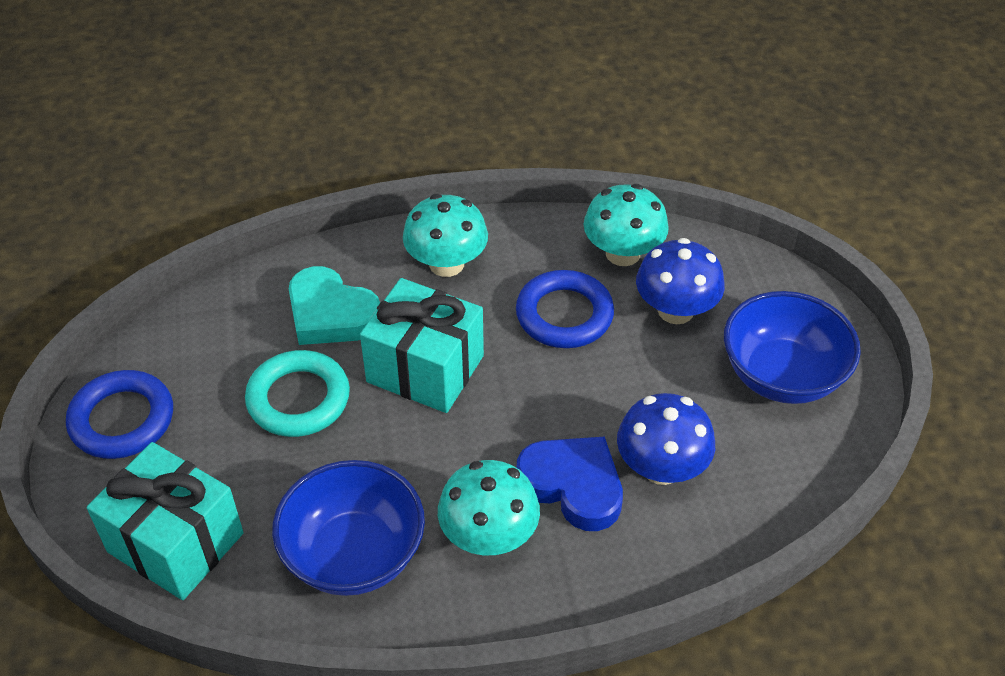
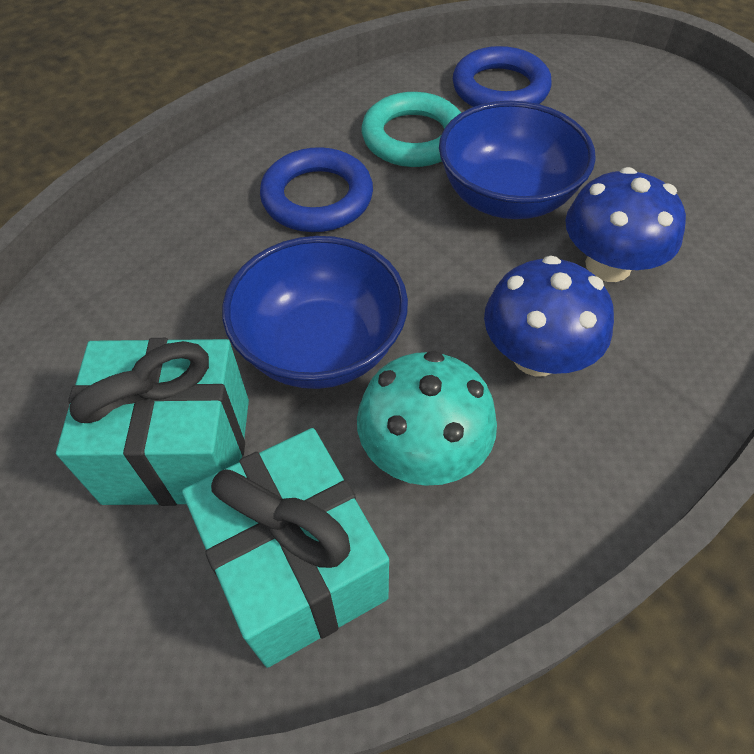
blue heart: [516,436,623,531] = 1 -> none = 0
turquoise heart: [289,266,380,345] = 1 -> none = 0
turquoise mushroom: [403,194,488,277] [438,460,540,555] [584,184,669,266] = 3 -> [357,351,497,486] = 1

